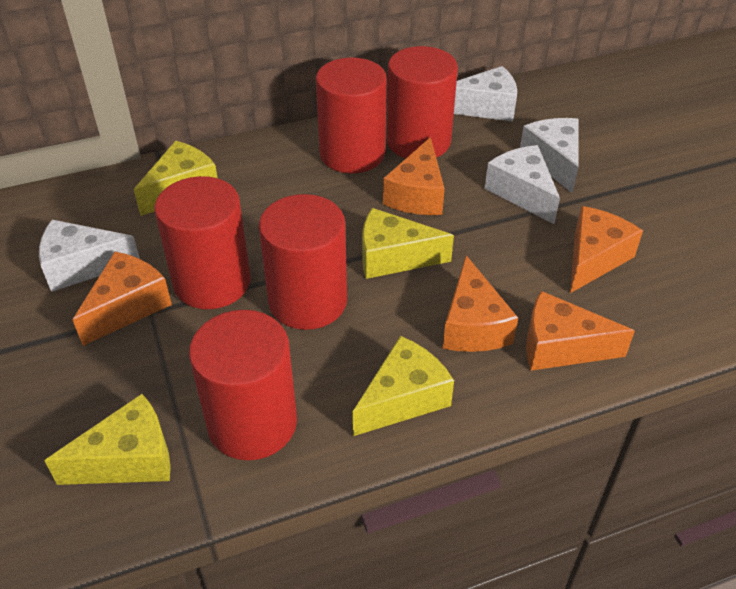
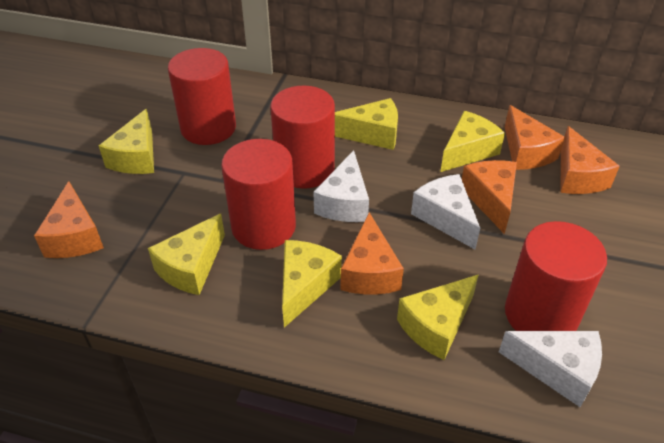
red cylinder: [154,176,251,309] [189,310,297,461] [259,194,347,330] [316,58,387,173] [387,46,458,158] = 5 -> [168,48,236,145] [221,139,296,250] [270,86,335,189] [505,221,607,331] = 4
white cheese: [39,220,140,292] [454,66,517,122] [485,145,560,224] [520,118,579,193] = 4 -> [313,150,369,222] [411,174,480,249] [499,331,602,407] = 3
yellow cheese: [44,394,171,485] [134,141,218,216] [353,336,454,436] [362,208,454,279] = 4 -> [99,109,154,174] [148,214,225,295] [282,240,342,328] [335,98,398,150] [397,275,478,360] [440,111,505,172] = 6

